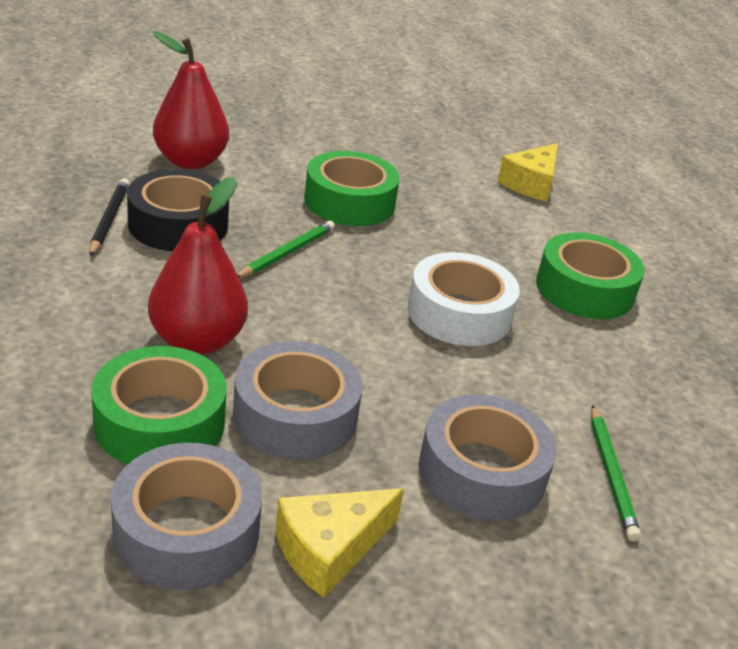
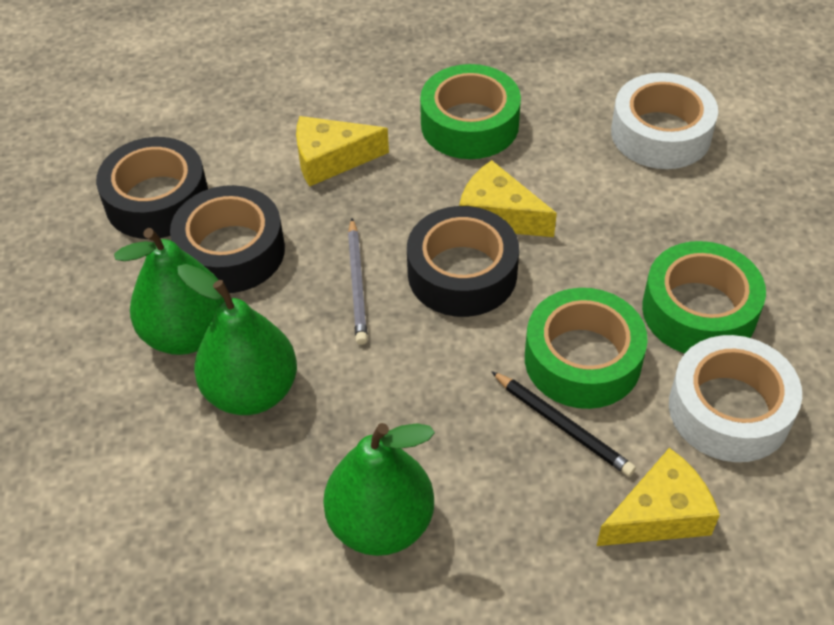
black tape: [127,169,229,251] = 1 -> [96,137,208,239] [170,185,285,293] [407,206,519,317] = 3
green pear: none = 0 -> [114,228,224,355] [177,264,297,415] [323,423,435,556] = 3
green pencil: [237,221,335,278] [591,405,641,542] = 2 -> none = 0
grey pencil: none = 0 -> [348,218,368,345] = 1
grey tape: [111,443,262,590] [233,341,363,460] [419,394,557,521] = 3 -> none = 0
red pear: [148,177,248,355] [153,31,229,169] = 2 -> none = 0
white tape: [408,252,520,346] = 1 -> [611,73,718,169] [669,335,802,462] = 2
yellow cheese: [275,488,404,598] [497,143,558,202] = 2 -> [296,116,389,187] [459,160,557,237] [597,448,720,546] = 3

